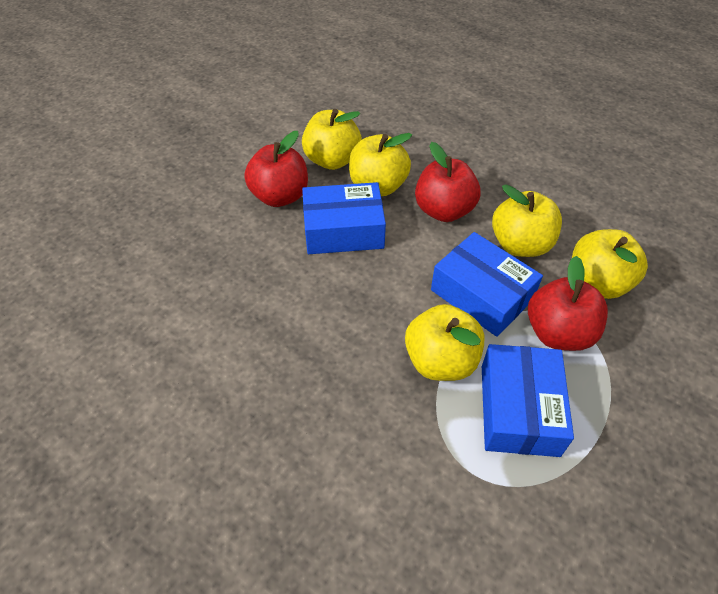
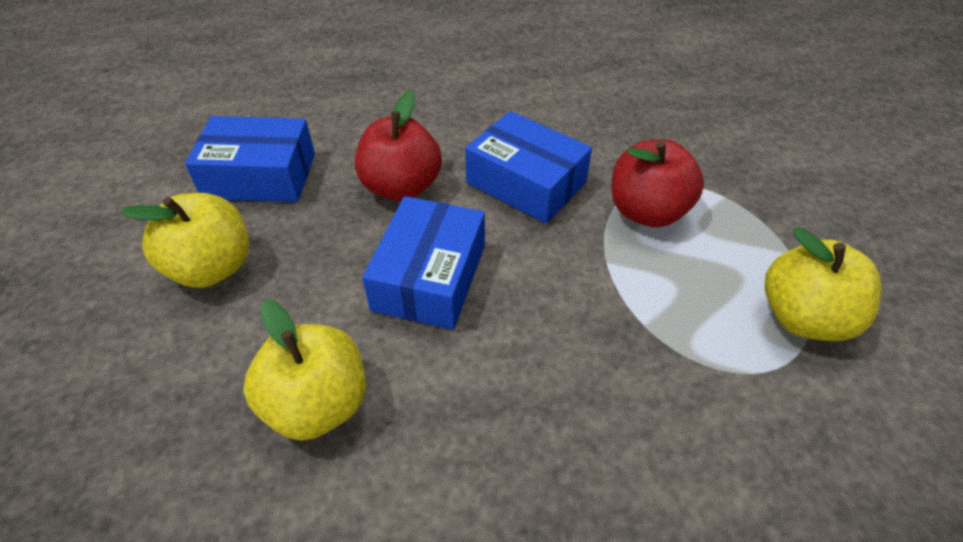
red apple: [244,131,308,207] [415,142,481,222] [528,256,608,351] = 3 -> [355,91,442,201] [611,139,704,227] = 2
yellow apple: [302,109,362,170] [349,133,412,196] [405,304,485,381] [492,185,562,257] [572,229,648,299] = 5 -> [120,193,249,288] [243,299,366,441] [765,227,882,341] = 3

